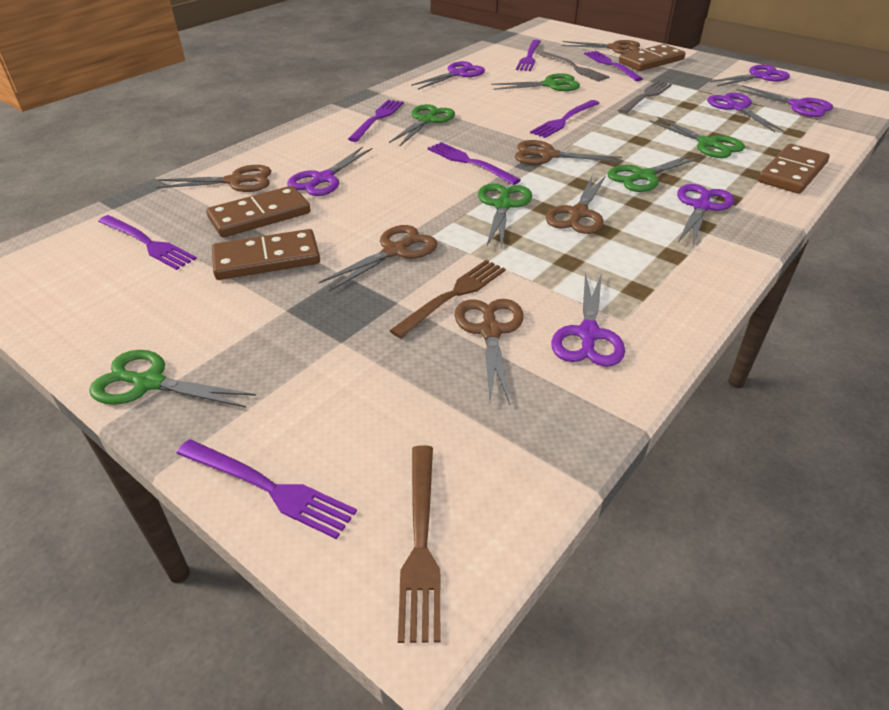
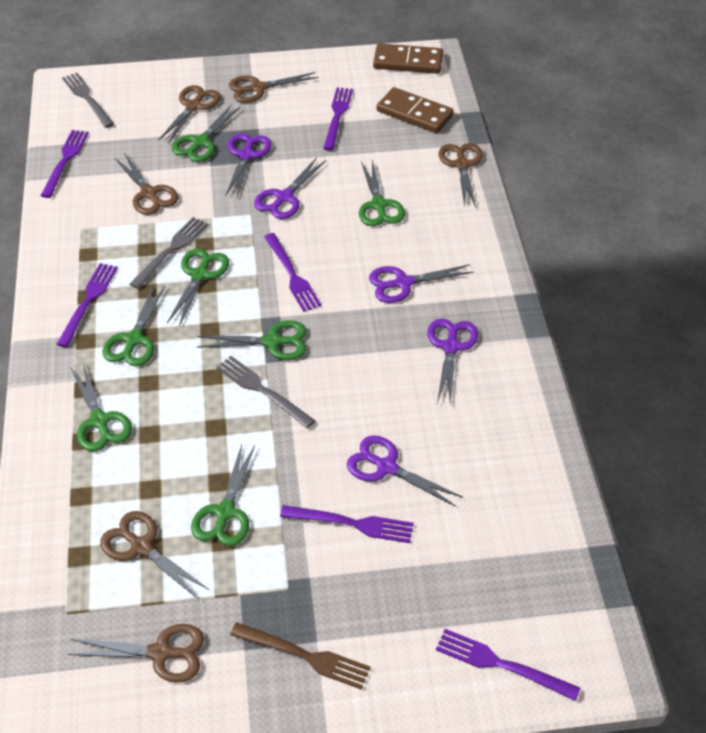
brown domino: [206,186,311,238] [212,229,320,280] [619,44,685,71] [758,144,830,194] = 4 -> [373,43,443,74] [377,87,454,133] = 2
brown fork: [389,260,506,338] [398,445,440,643] = 2 -> [230,622,371,690] = 1
green scissors: [89,350,256,408] [389,104,455,146] [478,183,532,248] [491,73,580,91] [607,153,702,192] [649,116,745,158] = 6 -> [71,364,132,452] [102,285,165,366] [167,249,229,326] [171,105,240,162] [191,444,255,546] [197,320,307,360] [359,160,405,226] = 7
grey fork: [539,52,609,81] [618,81,672,114] = 2 -> [62,73,114,128] [130,217,208,289] [216,356,315,428] = 3
purple fork: [98,215,197,270] [176,439,357,539] [348,100,404,142] [428,142,521,185] [516,40,541,71] [530,100,599,138] [584,51,643,81] = 7 -> [41,130,89,198] [57,263,118,347] [264,233,322,312] [280,505,414,543] [323,87,353,151] [436,629,580,701] = 6
purple scissors: [287,147,373,196] [411,61,485,90] [551,272,625,367] [677,184,734,246] [707,93,784,132] [710,65,790,87] [736,85,833,117] = 7 -> [226,133,271,197] [254,157,326,219] [347,436,463,507] [369,264,474,303] [427,318,478,405] = 5

